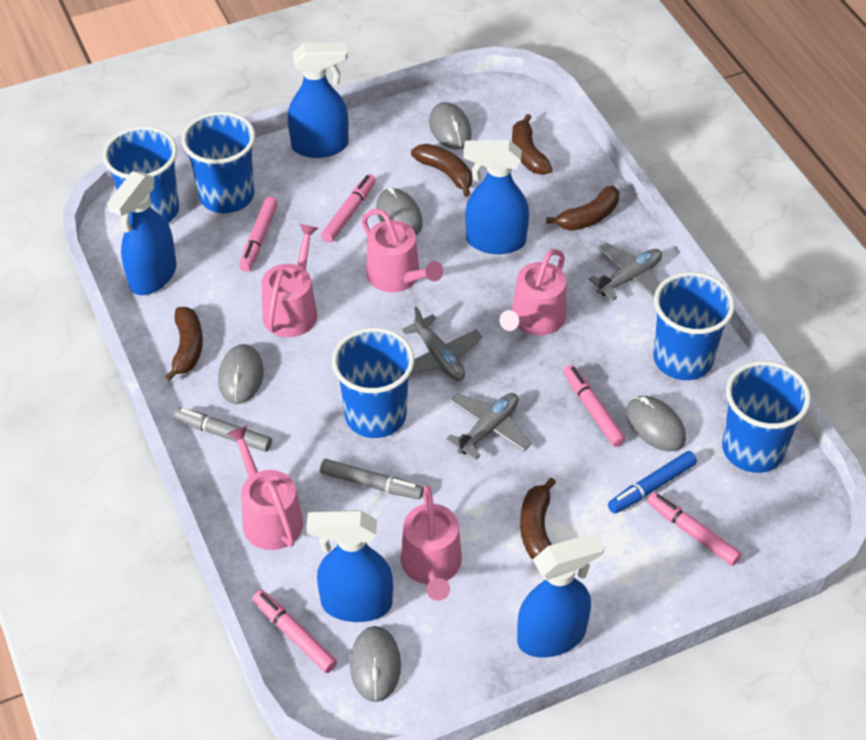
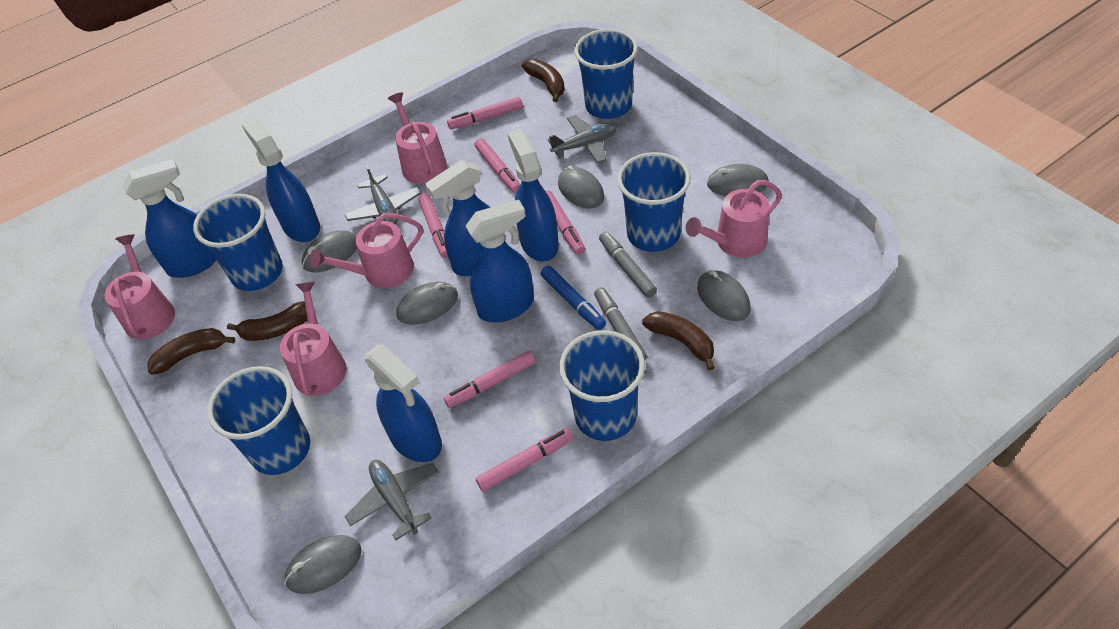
blue spray bottle: [107,171,176,295] [288,42,348,158] [306,510,393,622] [464,140,529,254] [517,532,605,657] = 5 -> [123,159,216,278] [242,119,320,242] [364,344,442,462] [425,160,491,276] [466,200,534,322] [508,129,559,261] = 6
brown banana: [165,307,203,381] [411,144,472,197] [512,114,552,175] [520,478,556,559] [546,185,619,231] = 5 -> [147,328,235,375] [227,301,307,341] [522,59,565,102] [642,311,715,371] = 4
grey mouse: [218,344,264,404] [350,626,401,702] [376,187,423,235] [429,102,472,150] [626,396,686,452] = 5 -> [284,535,362,594] [302,230,357,273] [396,282,458,325] [558,166,604,209] [697,270,750,321] [707,164,769,196] = 6
pink marker: [239,197,278,272] [253,590,337,673] [321,174,376,243] [563,365,626,447] [647,492,741,566] = 5 -> [418,193,448,258] [444,351,536,408] [447,97,523,129] [475,138,520,193] [476,428,573,491] [546,190,585,255] = 6

